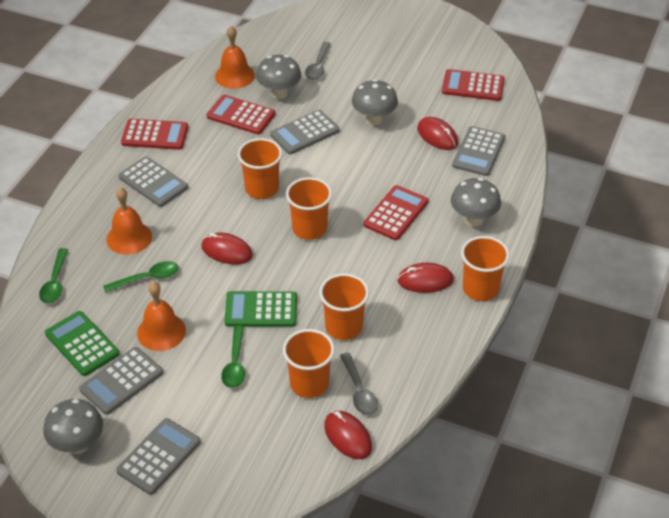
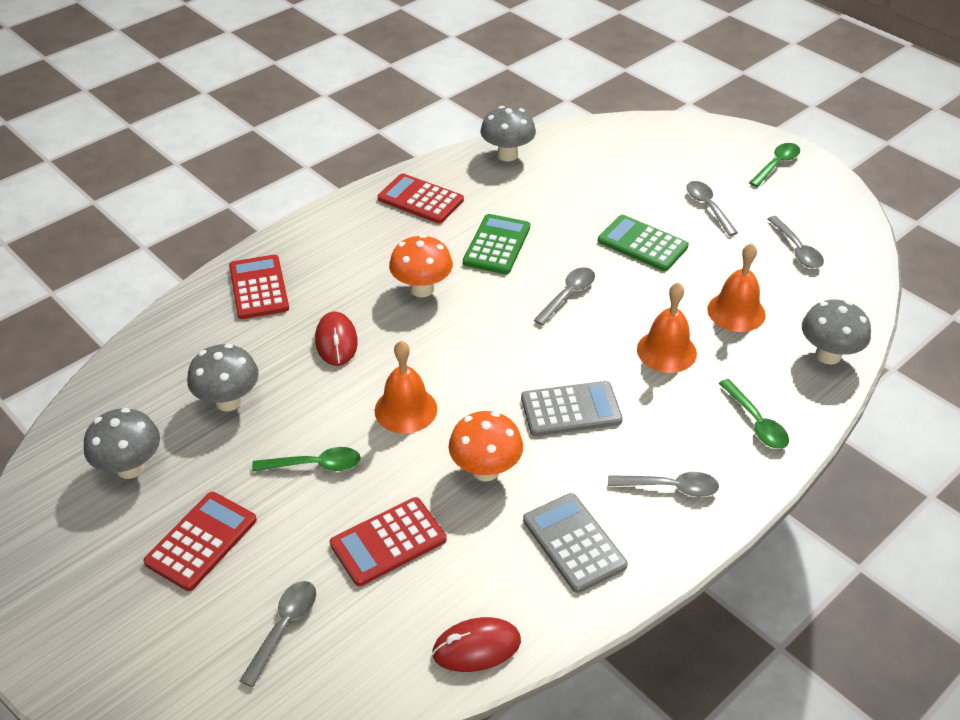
grey calculator: [79,347,163,415] [116,418,201,495] [119,157,188,207] [270,110,340,154] [452,126,505,176] = 5 -> [521,381,623,436] [523,493,628,593] = 2
grey spoon: [305,42,331,80] [340,352,378,415] = 2 -> [240,581,316,687] [534,267,595,326] [608,472,719,497] [686,181,738,236] [767,216,824,268] = 5
orange cup: [238,138,282,199] [283,329,335,398] [286,177,332,240] [319,273,369,340] [461,236,510,301] = 5 -> none = 0
orange mushroom: none = 0 -> [389,234,453,297] [449,411,523,482] = 2
red mouse: [201,233,253,264] [324,411,372,459] [397,263,454,293] [417,117,458,150] = 4 -> [315,312,358,366] [432,617,521,672] = 2

